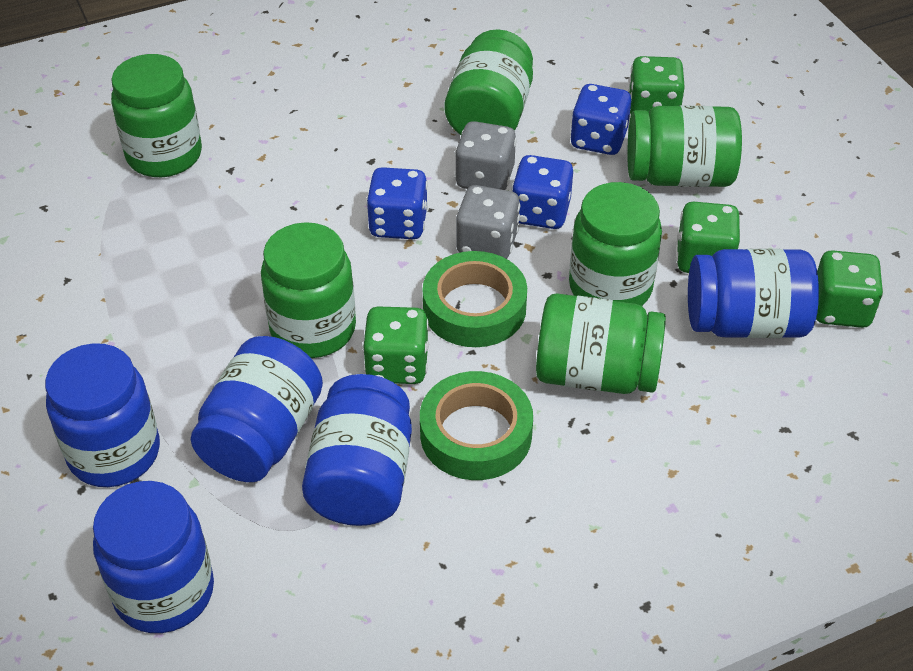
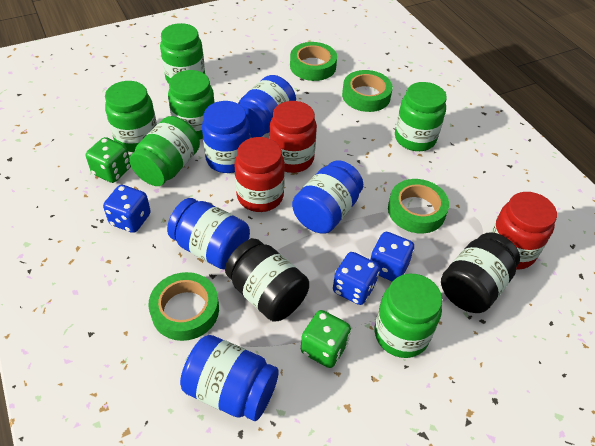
black jar: none = 0 -> [225,239,309,321] [441,232,520,313] = 2
green dice: [362,306,429,384] [628,56,685,114] [676,202,740,273] [816,250,884,328] = 4 -> [86,137,131,183] [301,310,351,368] = 2
green tape: [420,371,533,480] [423,251,527,347] = 2 -> [149,272,219,341] [290,42,337,81] [342,70,393,112] [388,179,449,233] = 4
grey dice: [455,121,517,190] [456,185,521,259] = 2 -> none = 0
red jar: none = 0 -> [235,137,285,212] [269,101,317,173] [491,192,557,270] = 3

